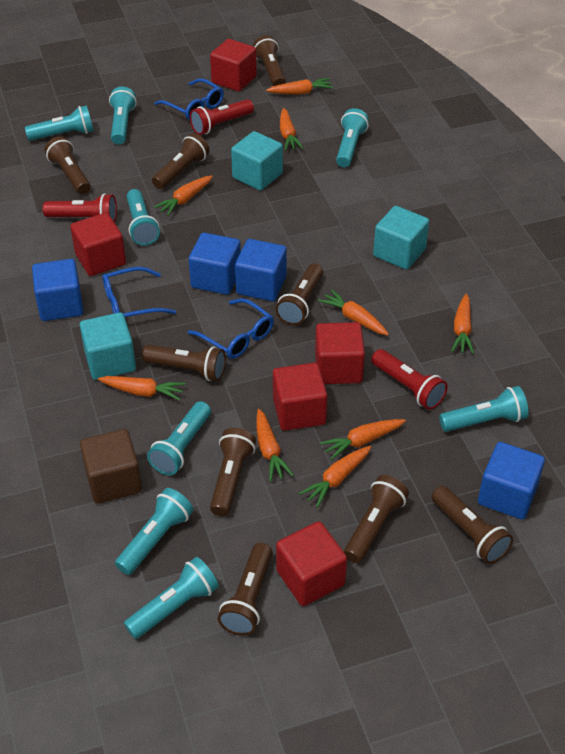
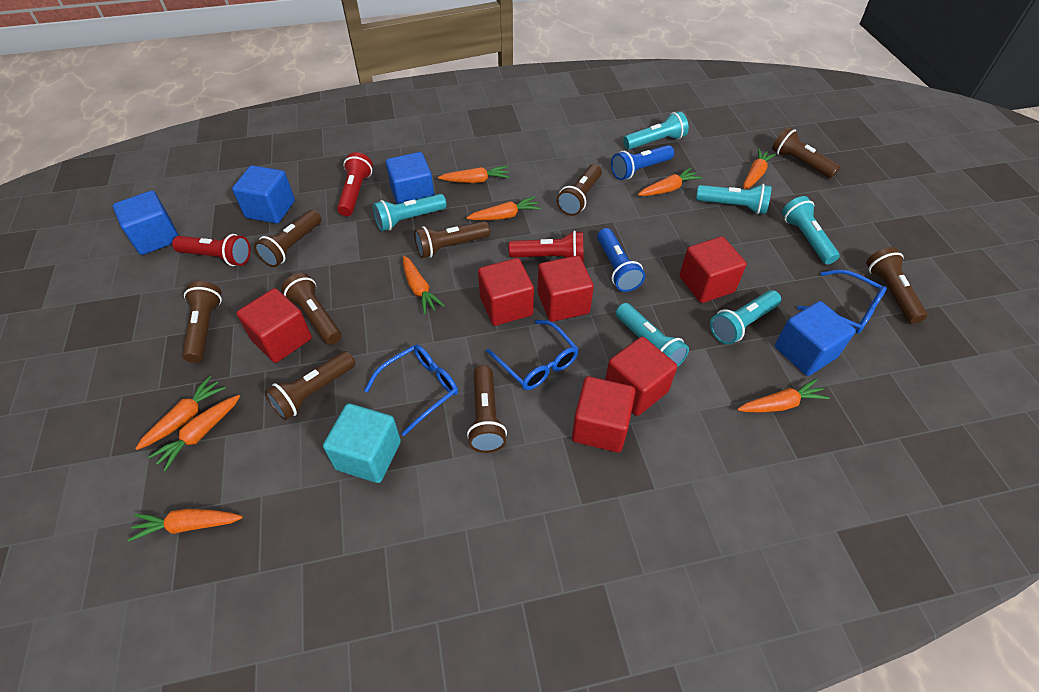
blue flashlight: none = 0 -> [597,228,645,292] [611,145,674,180] = 2
brown cube: [80,429,142,504] = 1 -> none = 0
red cube: [70,213,126,276] [210,39,257,92] [273,363,327,431] [276,521,347,606] [315,322,365,384] = 5 -> [236,288,312,363] [478,258,534,326] [537,256,594,322] [572,376,636,452] [605,337,677,416] [679,236,747,303] = 6
turquoise cube: [80,312,136,380] [231,131,283,191] [373,206,429,270] = 3 -> [323,403,401,483] = 1
turquoise flashlight: [25,105,94,141] [109,86,137,144] [115,488,193,575] [124,557,219,639] [127,189,160,245] [147,401,211,475] [336,108,369,167] [439,386,528,432] = 8 -> [373,194,447,231] [616,303,689,367] [623,111,689,150] [696,184,772,214] [710,290,781,344] [782,196,840,265] = 6

